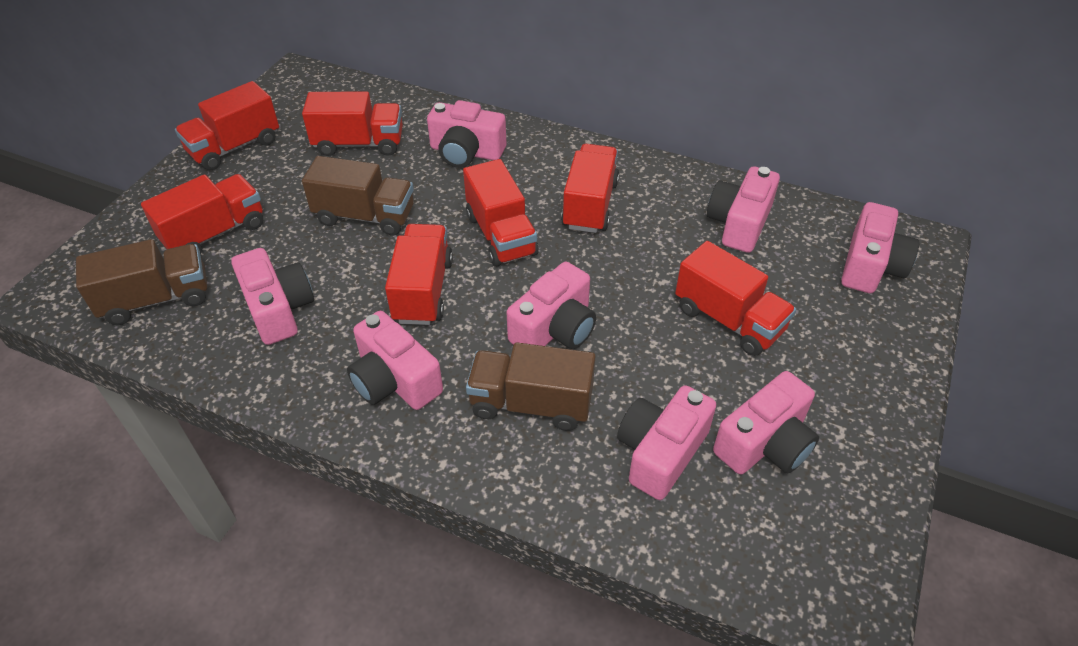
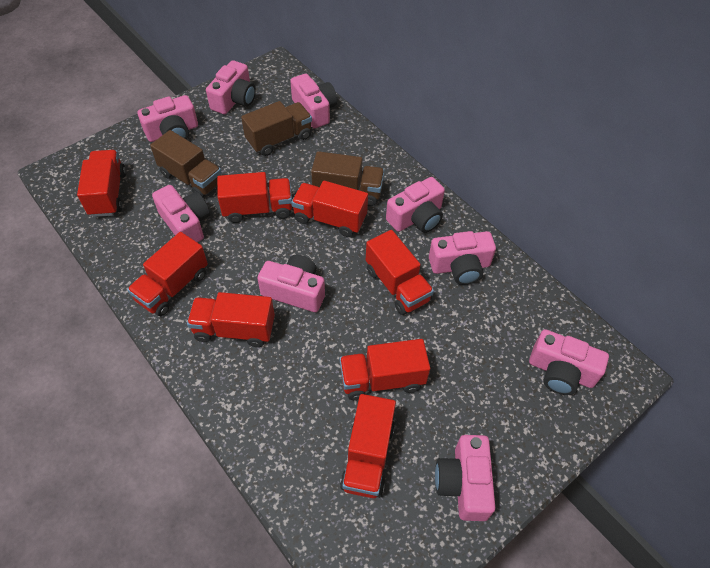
pink camera: [231,248,314,345] [347,311,443,410] [427,100,506,168] [507,262,596,349] [617,385,716,500] [707,166,780,253] [713,371,819,474] [841,202,920,293] = 8 -> [137,95,198,142] [152,185,210,242] [206,60,256,114] [257,255,325,312] [290,74,337,128] [386,177,445,233] [429,231,496,285] [435,435,495,521] [529,329,609,395] = 9
red truck: [141,174,263,254] [175,81,279,170] [302,91,403,156] [385,224,453,325] [463,159,539,267] [561,144,619,233] [675,241,796,356] = 7 -> [77,150,126,217] [127,232,208,316] [187,292,275,347] [217,172,292,223] [291,181,368,237] [340,339,430,400] [340,394,396,498] [366,230,434,315] = 8

